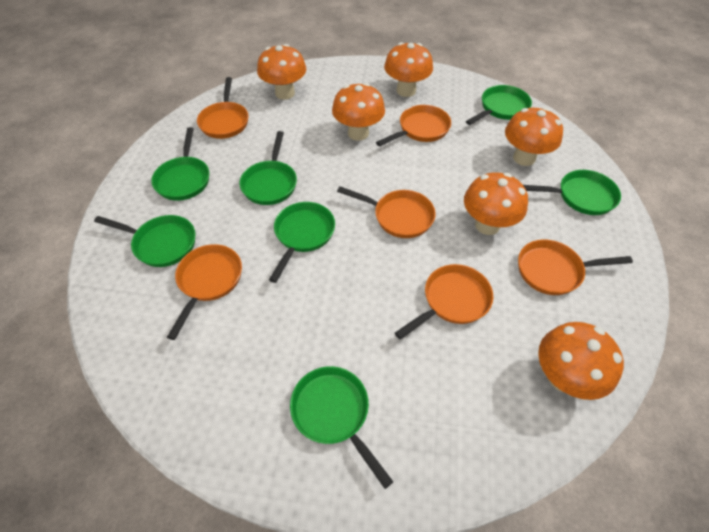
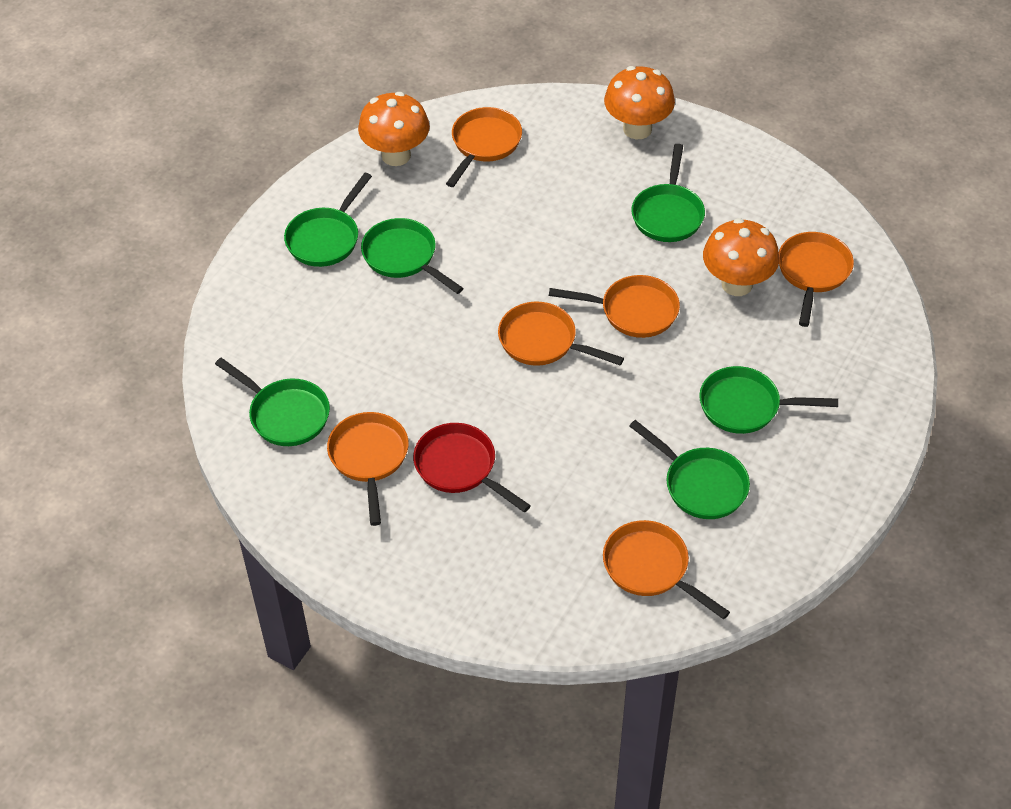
green pan: [94,215,195,267] [151,127,209,201] [239,131,297,205] [269,202,335,283] [290,366,393,489] [466,85,532,125] [523,170,621,215] = 7 -> [215,358,330,446] [284,173,372,267] [361,218,464,294] [629,420,750,519] [631,144,705,242] [699,366,838,434] = 6
orange mushroom: [257,44,306,100] [332,83,385,141] [384,42,433,97] [464,172,528,235] [505,107,563,166] [538,322,624,400] = 6 -> [358,92,430,166] [604,66,675,139] [703,218,779,296] = 3
red pan: none = 0 -> [413,423,531,513] = 1

